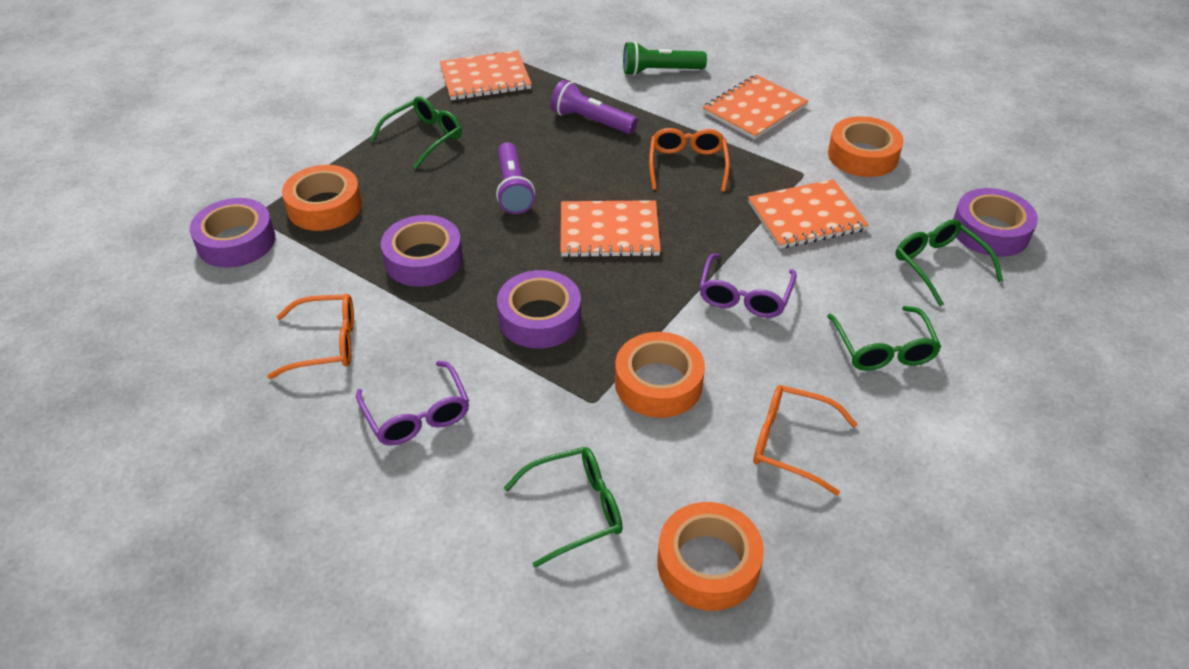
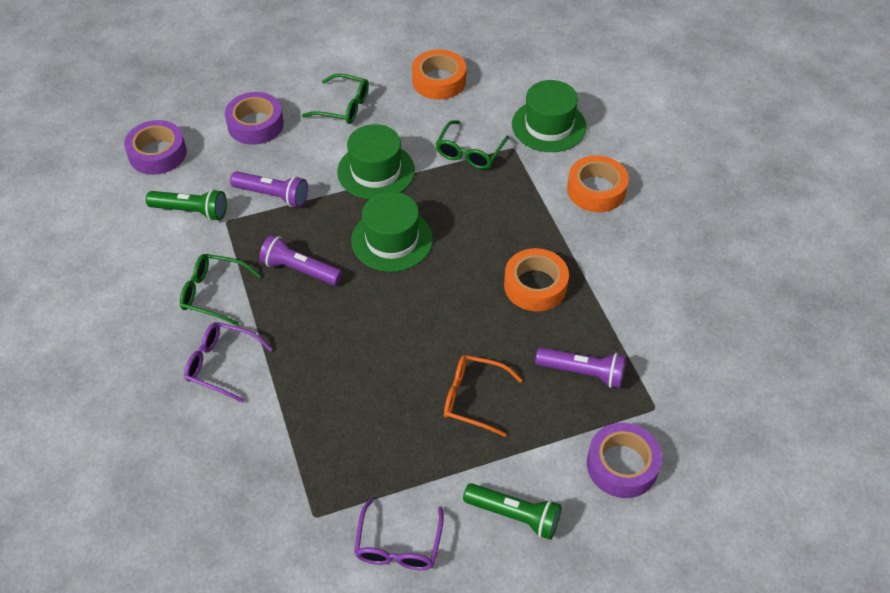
green flashlight: [623,41,707,76] = 1 -> [146,189,227,221] [463,483,562,540] = 2
green glasses: [370,96,462,169] [504,447,623,568] [827,306,941,371] [895,219,1003,306] = 4 -> [180,254,261,325] [302,73,369,124] [436,120,509,169] = 3
green hat: none = 0 -> [337,124,415,199] [351,192,433,272] [512,80,587,152] = 3
orange glasses: [267,294,354,379] [649,128,730,192] [753,385,858,496] = 3 -> [444,355,522,437] = 1
orange notebook: [440,50,532,100] [560,200,661,258] [702,75,809,140] [748,179,869,249] = 4 -> none = 0
orange tape: [282,165,362,231] [615,332,705,418] [657,502,764,611] [828,116,903,177] = 4 -> [412,49,466,100] [504,248,569,311] [567,155,629,212] = 3
purple flashlight: [496,142,535,214] [550,80,638,134] = 2 -> [230,171,308,207] [259,234,342,285] [535,347,626,388] = 3
purple tape: [190,198,276,268] [381,215,463,287] [497,270,581,348] [953,188,1038,257] = 4 -> [124,120,187,175] [225,92,284,145] [587,423,662,498] = 3

